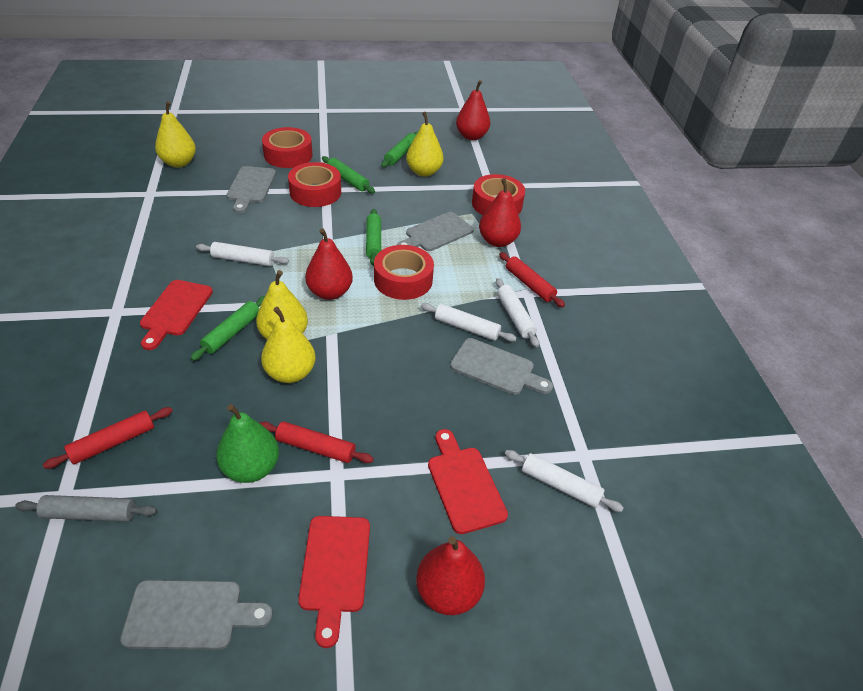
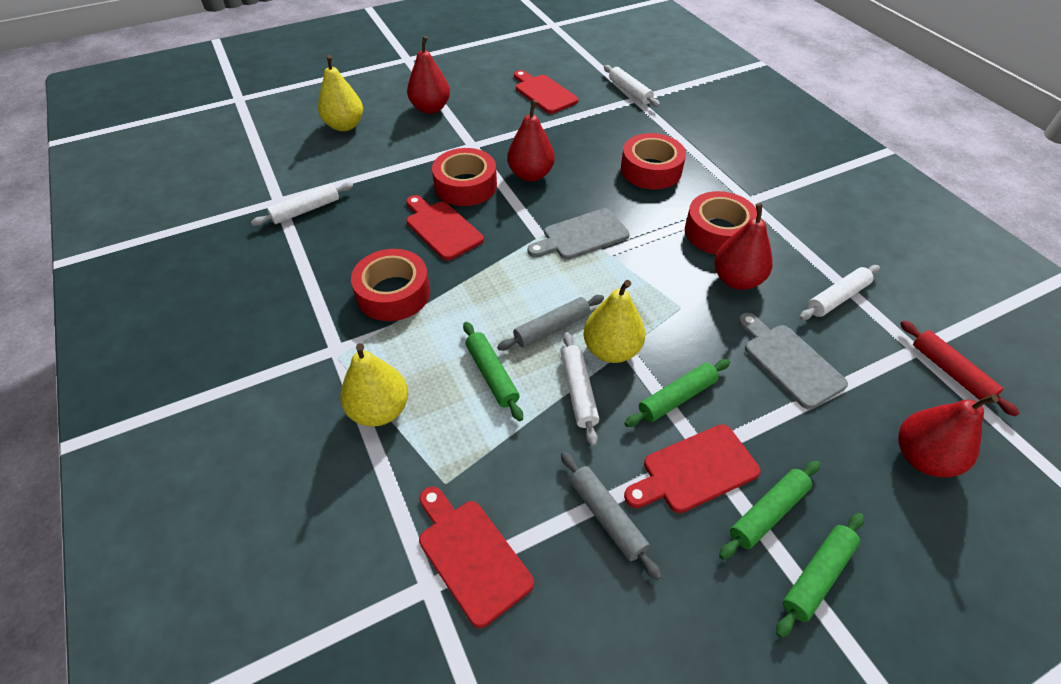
green pear: [216,404,279,483] = 1 -> none = 0
grey cutting board: [120,580,273,650] [226,166,276,213] [397,212,474,251] [450,338,553,395] = 4 -> [527,208,630,260] [738,313,848,410] = 2
grey rolling pin: [15,495,157,522] = 1 -> [497,295,604,351] [561,452,662,580] = 2
red cutting board: [140,280,213,350] [298,516,370,648] [428,429,508,534] = 3 -> [406,195,484,260] [419,487,534,628] [514,70,579,114] [624,424,761,513] = 4
red rolling pin: [43,407,173,469] [260,421,374,463] [499,252,565,307] = 3 -> [900,321,1019,416] = 1
yellow pear: [155,101,196,167] [256,270,308,339] [261,307,316,383] [406,112,443,177] = 4 -> [318,55,363,131] [340,343,408,426] [583,280,645,363] = 3

